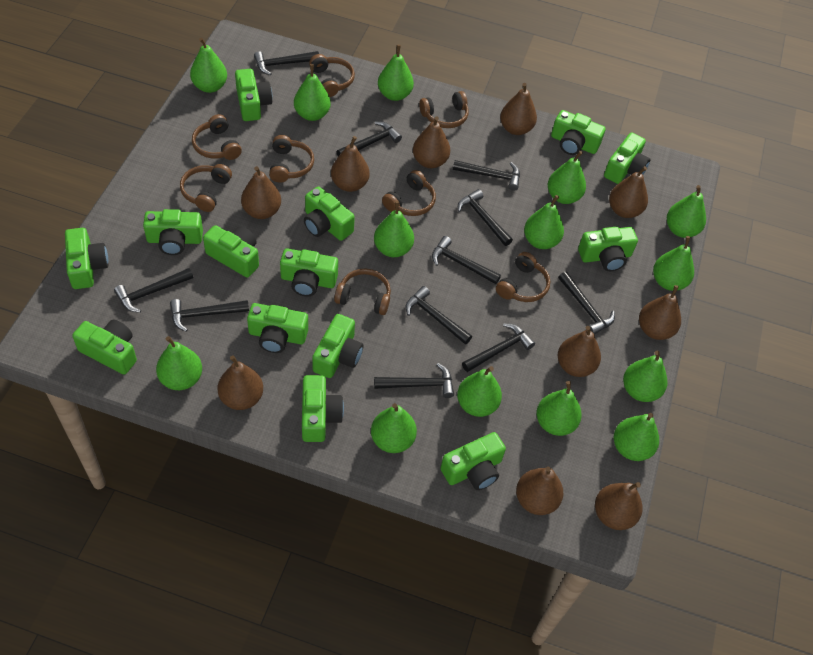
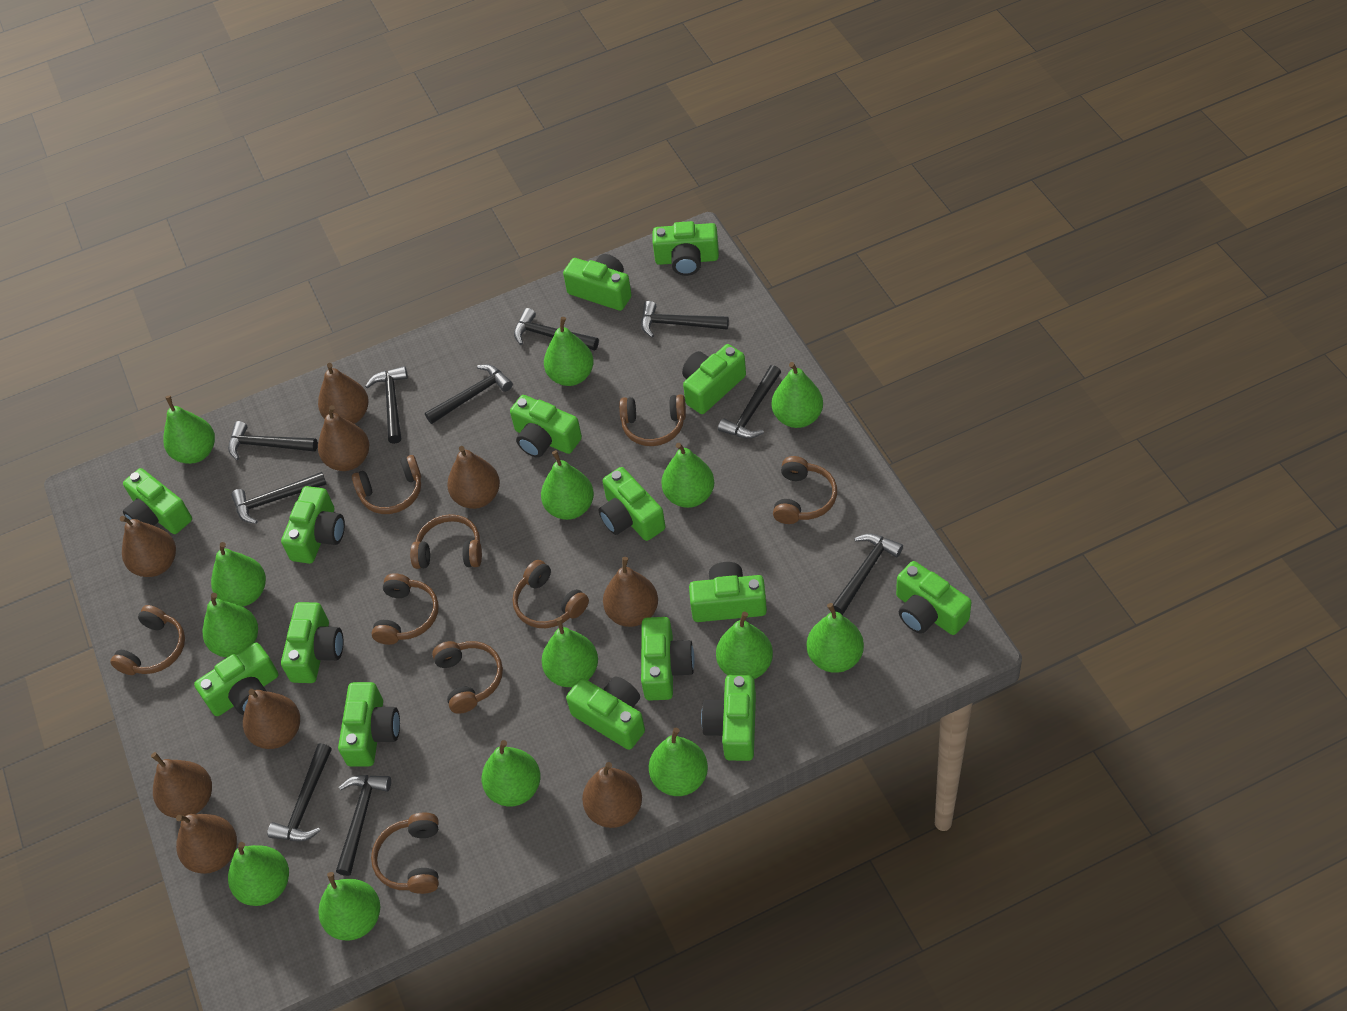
black hammer: [114,268,193,313] [170,299,249,332] [254,51,319,75] [336,121,402,156] [374,363,454,398] [405,286,472,344] [432,236,501,284] [453,160,520,191] [458,189,513,246] [462,323,535,372] [558,272,615,335] = 11 -> [228,421,318,460] [231,472,327,524] [267,743,332,841] [336,775,391,876] [365,366,408,444] [425,364,513,424] [514,308,599,351] [641,301,729,338] [718,365,781,439] [833,533,903,615] = 10
brown headphones: [180,164,232,212] [192,114,242,160] [269,135,314,183] [309,54,355,97] [334,269,391,315] [382,170,436,216] [419,91,469,128] [496,252,550,302] = 8 -> [110,605,185,675] [352,455,421,514] [371,573,439,645] [371,813,439,894] [410,514,482,569] [432,641,503,714] [512,560,589,628] [619,395,686,446] [773,456,837,524] = 9
brown pear: [218,355,263,410] [241,166,281,219] [331,136,370,192] [413,116,450,168] [500,83,537,135] [516,466,563,515] [558,326,601,377] [595,482,643,530] [609,166,648,218] [639,285,681,340] = 10 -> [120,516,176,577] [151,752,212,818] [176,814,237,874] [243,689,300,749] [318,363,369,424] [318,405,369,471] [447,446,500,509] [582,762,642,828] [603,557,658,627] = 9
green camera: [65,228,108,289] [72,320,137,375] [143,209,203,255] [203,225,259,277] [235,69,272,121] [247,303,308,353] [280,248,338,296] [302,375,344,442] [304,187,355,241] [313,314,363,378] [441,432,506,490] [551,110,606,155] [578,227,638,271] [604,132,651,184] = 14 -> [123,468,192,534] [194,643,278,716] [281,486,345,564] [281,602,343,683] [338,682,400,767] [510,395,582,458] [563,254,632,311] [566,676,645,750] [599,467,665,541] [641,617,695,701] [653,221,719,276] [682,344,746,414] [689,562,767,622] [701,675,756,761] [896,561,972,635] = 15

